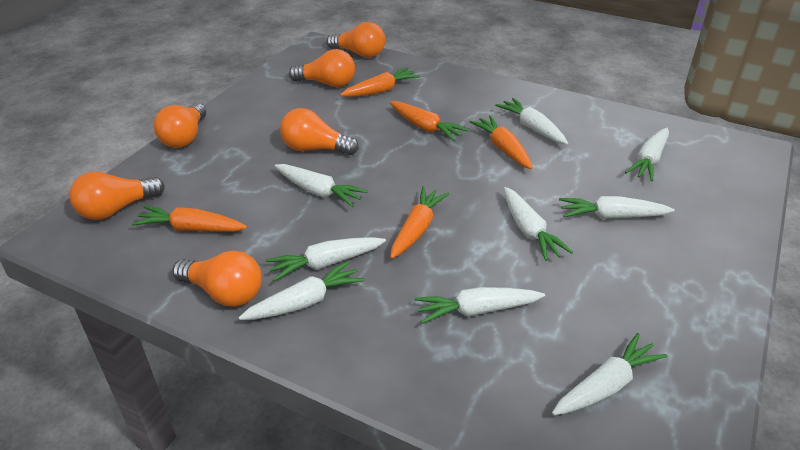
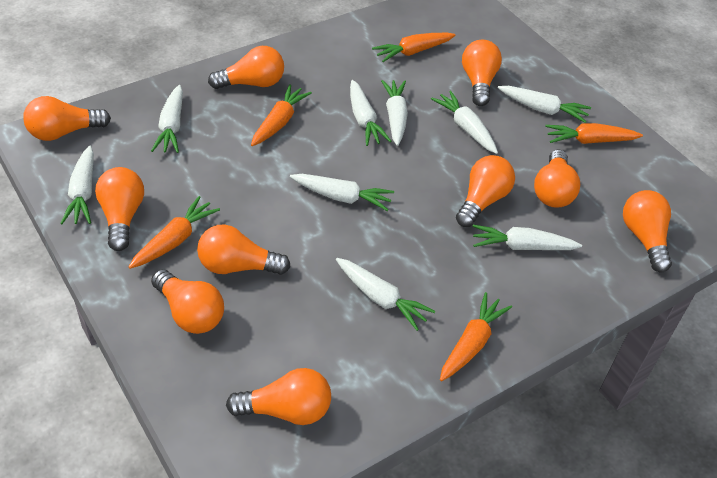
orange light bulb: [69,171,165,220] [153,103,206,148] [172,251,262,307] [280,108,359,155] [289,49,355,87] [327,22,385,58] = 6 -> [23,96,111,141] [95,167,144,251] [151,269,224,334] [197,224,291,275] [208,46,284,89] [226,368,331,425] [456,155,515,227] [462,40,502,106] [534,150,580,208] [623,190,672,272] = 10

